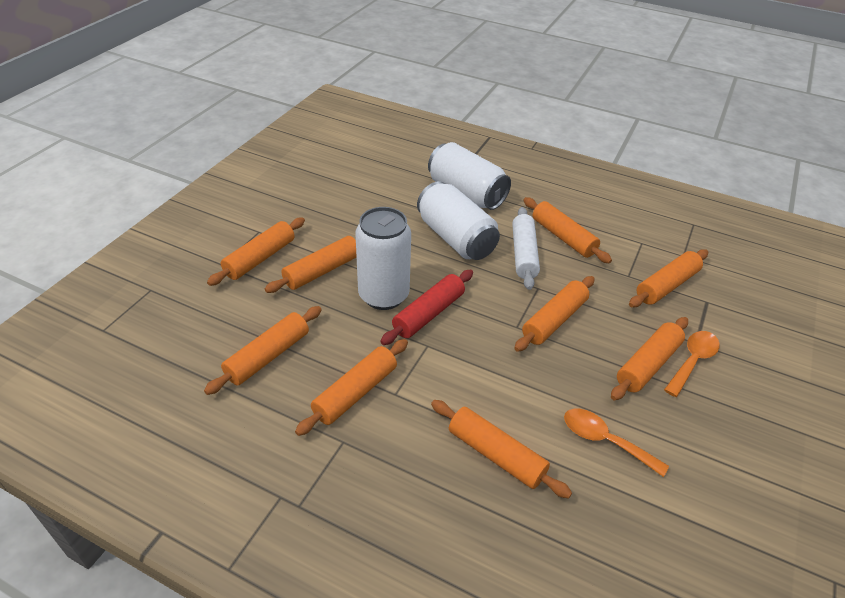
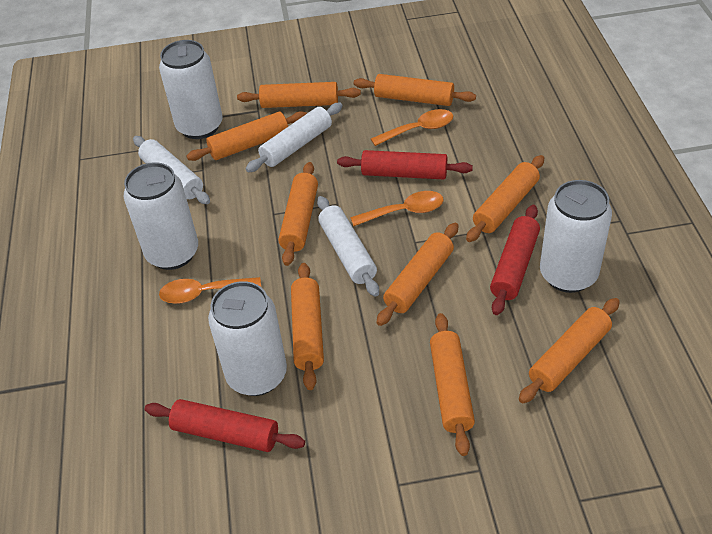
orange spoon: [564,409,669,477] [664,331,720,397] = 2 -> [159,277,261,304] [350,191,444,226] [371,109,453,146] = 3
red rolling pin: [380,270,473,345] = 1 -> [145,399,305,452] [337,150,473,180] [490,205,540,315] = 3
white can: [355,207,411,310] [417,181,500,260] [428,142,511,210] = 3 -> [124,162,198,270] [159,40,223,139] [208,281,287,396] [540,180,612,293] = 4
white rolling pin: [512,207,540,290] = 1 -> [133,136,210,204] [246,103,343,172] [317,196,379,297] = 3

